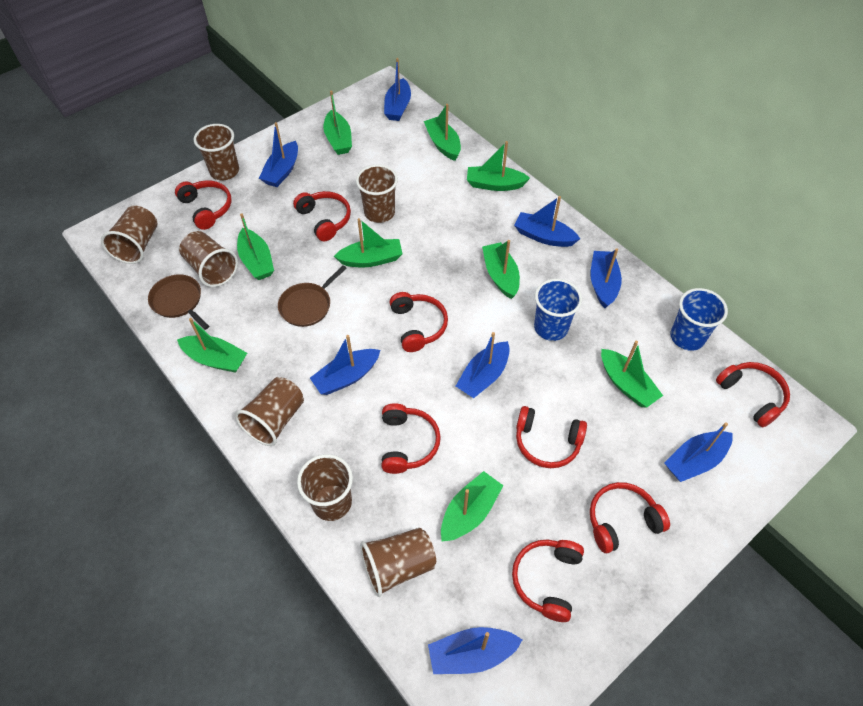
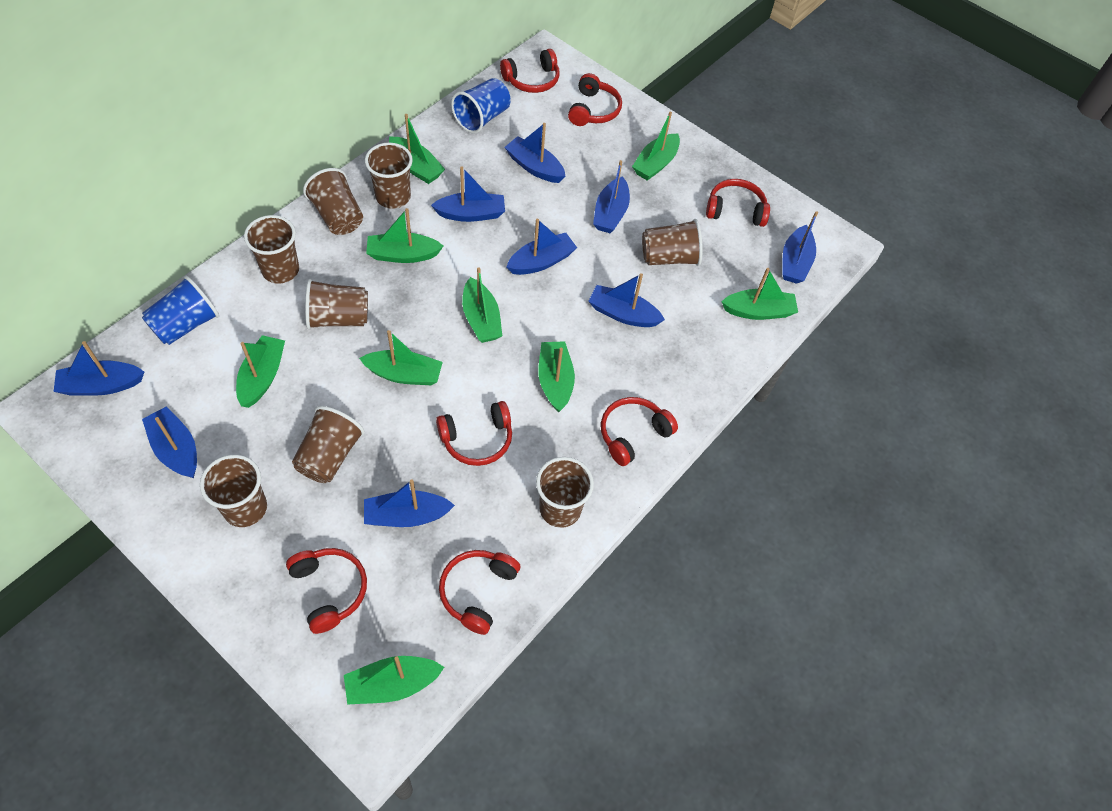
blue boat: [259,122,298,187] [310,335,380,395] [384,58,411,121] [428,627,522,674] [456,332,510,398] [514,196,580,247] [591,248,622,308] [664,422,733,482] = 8 -> [54,341,144,396] [142,406,197,478] [364,479,455,527] [431,166,505,222] [505,123,565,183] [506,219,577,275] [588,273,665,327] [593,160,630,233] [782,211,818,284] = 9
brown cup: [101,206,157,264] [179,231,238,287] [194,124,239,180] [235,377,304,446] [297,454,353,521] [356,165,398,223] [360,528,436,597] = 7 -> [200,455,267,527] [244,215,299,284] [292,406,365,483] [303,168,363,235] [305,279,368,330] [365,143,413,209] [536,457,594,528] [642,219,703,266] = 8
brown pan: [148,274,209,330] [278,265,347,327] = 2 -> none = 0
red headphones: [175,180,232,230] [293,191,351,241] [381,403,441,474] [389,292,448,352] [512,539,584,622] [516,406,587,468] [590,482,670,553] [716,362,790,428] = 8 -> [286,548,367,634] [436,401,512,466] [439,550,520,635] [500,49,560,93] [568,73,622,126] [601,397,678,466] [706,179,770,227] = 7

